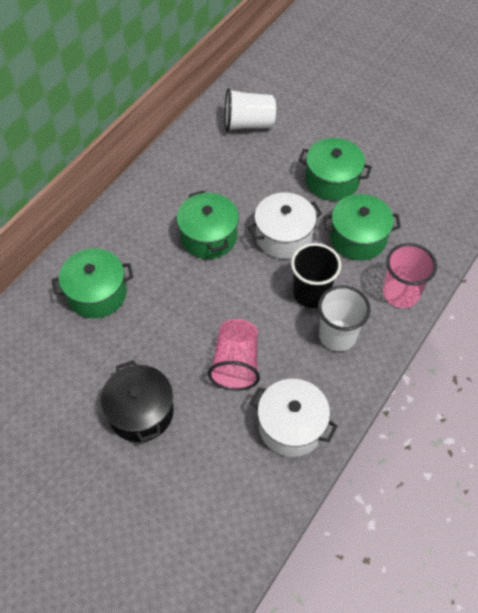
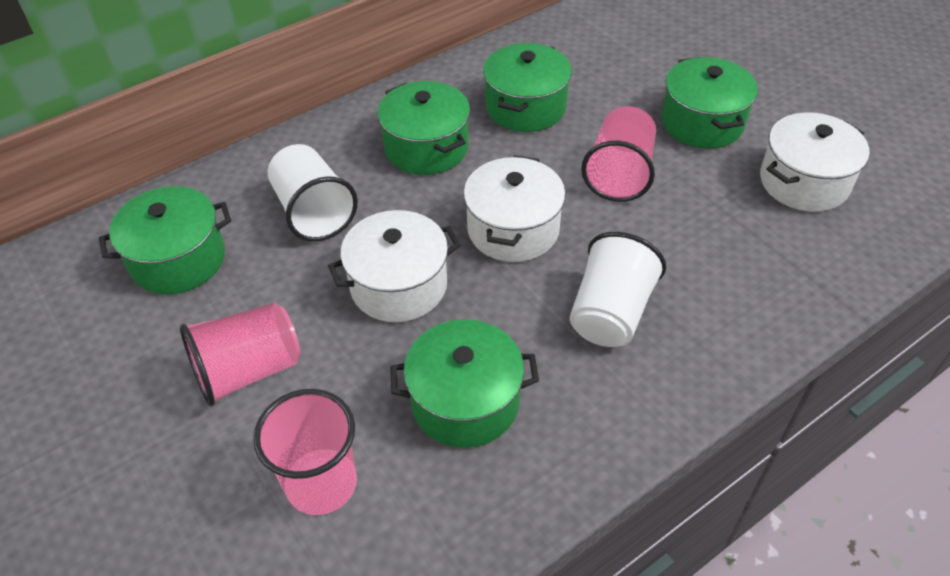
black cup: [291,243,341,308] = 1 -> none = 0
black pot: [101,360,174,442] = 1 -> none = 0
green pot: [52,248,133,318] [177,190,239,259] [299,138,372,201] [323,194,401,260] = 4 -> [99,186,231,294] [378,81,470,175] [390,319,539,448] [483,43,572,132] [661,57,758,148] = 5
pink cup: [208,319,260,391] [383,243,437,308] = 2 -> [180,302,301,406] [253,389,357,515] [581,106,656,202] = 3
white pot: [248,192,322,259] [250,379,338,457] = 2 -> [328,210,461,322] [464,155,566,262] [760,112,870,212] = 3

